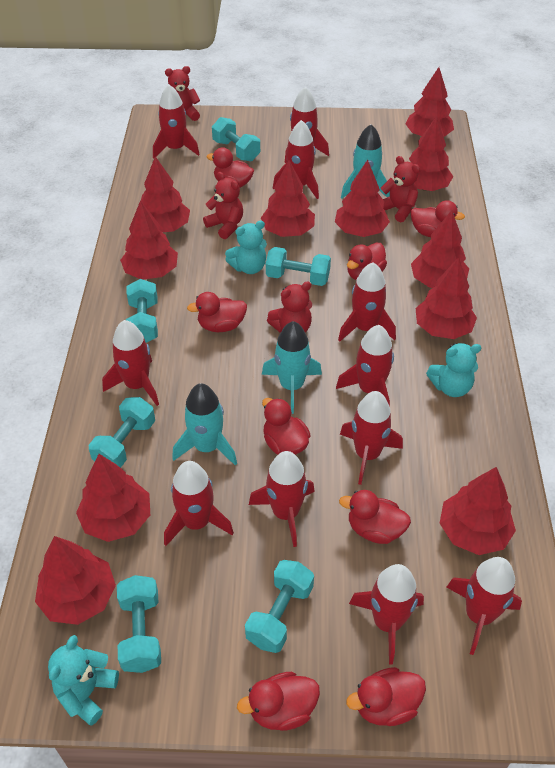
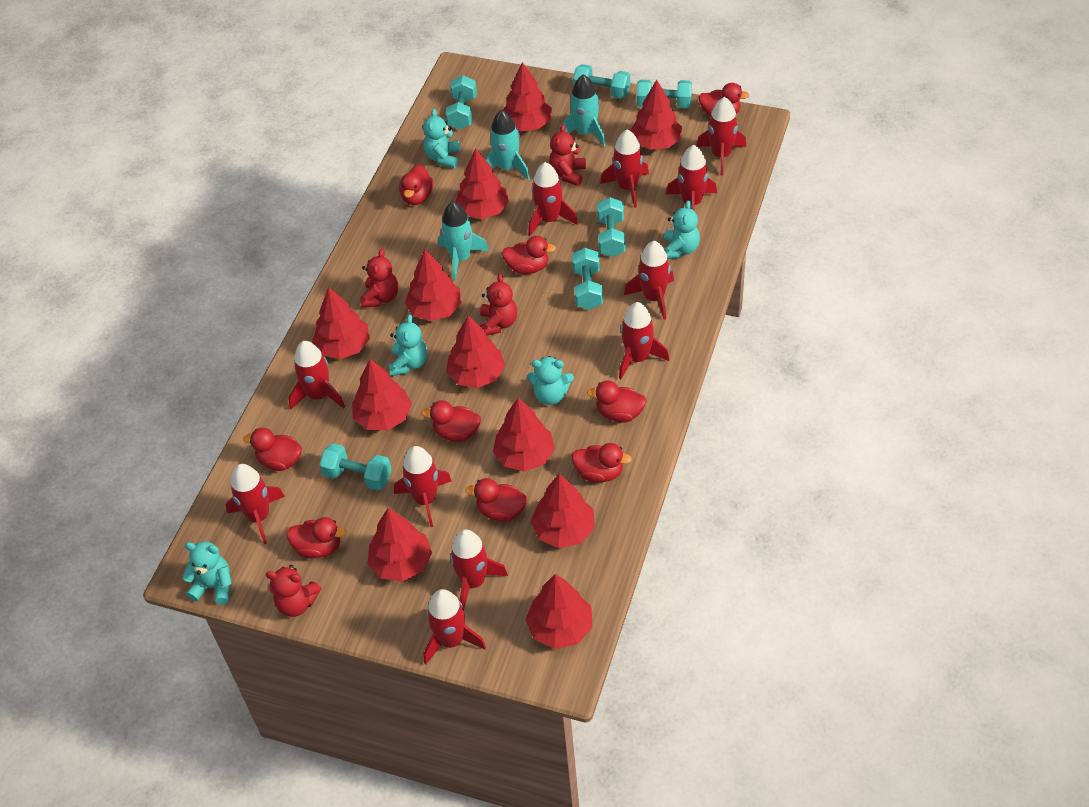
red duck: [187,292,247,332] [207,148,254,188] [237,672,320,731] [262,398,311,455] [339,490,411,544] [346,667,426,726] [347,243,387,280] [411,200,465,237] = 8 -> [243,428,302,471] [286,517,347,558] [399,164,433,205] [421,400,481,442] [465,478,527,522] [502,236,556,274] [571,443,632,482] [587,381,647,422] [698,83,750,117] = 9
turquoise teddy bear: [48,635,119,726] [225,221,267,274] [426,343,482,397] = 3 -> [182,541,232,605] [389,314,427,376] [423,109,460,168] [527,356,574,405] [664,200,700,259] = 5

